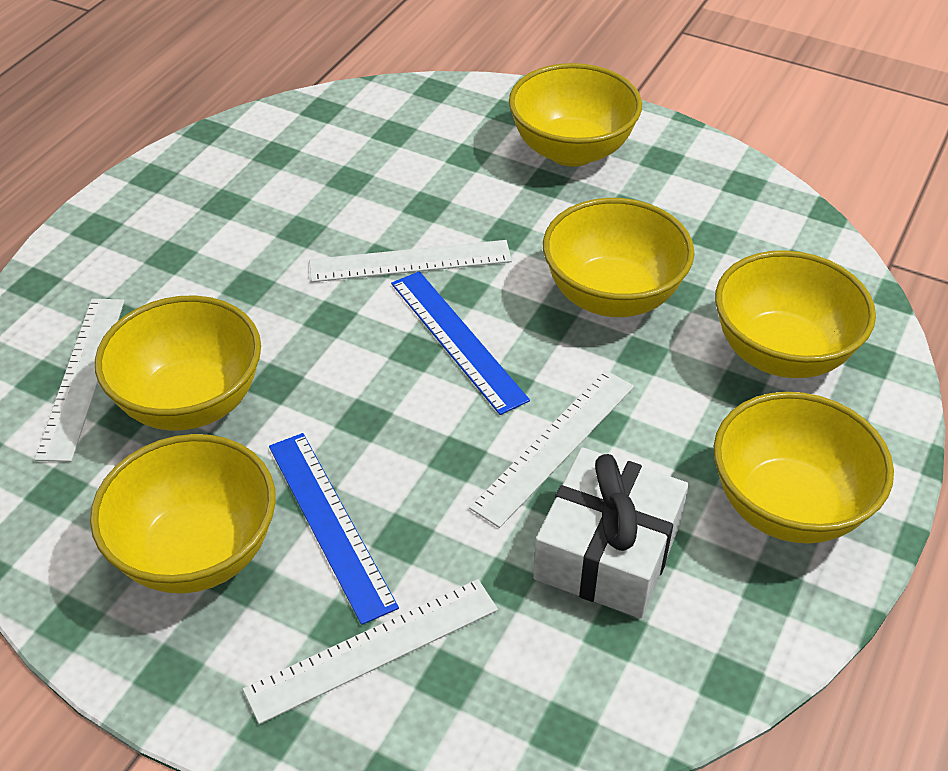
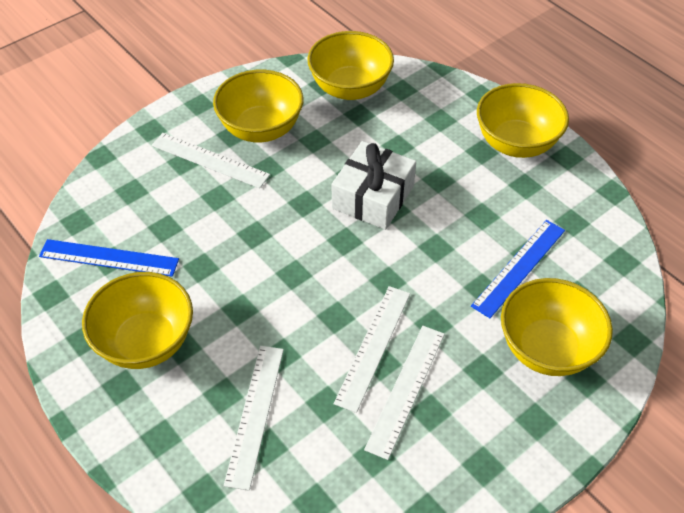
yellow bowl: [90,434,276,594] [95,296,261,431] [509,63,642,167] [543,198,694,317] [714,392,894,544] [715,250,876,378] = 6 -> [82,272,193,369] [213,70,303,142] [307,31,394,100] [477,83,569,158] [501,278,613,376] = 5

